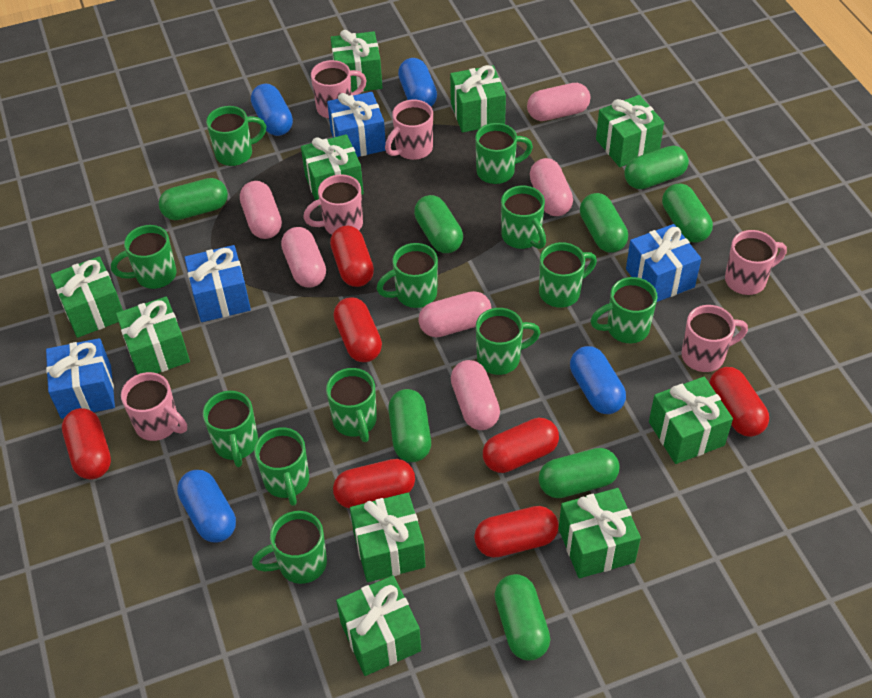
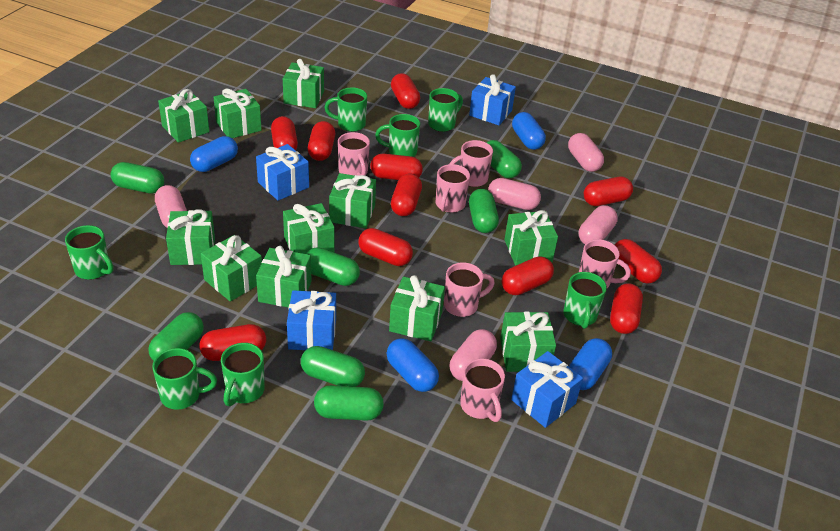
green capsule: [159,178,228,220] [388,389,431,462] [414,195,463,253] [494,574,550,660] [539,448,620,498] [580,193,628,253] [624,145,689,189] [662,184,713,243] = 8 -> [111,162,164,194] [148,312,204,361] [301,346,365,387] [306,247,360,286] [314,385,384,421] [469,189,499,233] [486,140,522,178] = 7
green gift: [51,256,123,338] [116,297,190,374] [301,134,364,206] [331,30,383,92] [336,575,421,676] [350,493,425,582] [450,65,506,132] [558,488,641,578] [596,95,664,167] [649,377,733,464] = 10 -> [158,89,210,143] [166,209,215,265] [201,235,262,302] [214,88,262,138] [256,246,312,308] [283,59,324,108] [283,203,335,254] [329,173,376,228] [389,275,445,342] [500,312,556,372] [504,210,558,266] = 11
green mug: [111,225,177,289] [203,391,258,467] [206,106,267,166] [252,511,327,584] [254,427,309,506] [326,368,377,442] [376,243,438,308] [475,123,533,184] [476,308,541,375] [501,186,546,249] [539,242,597,307] [590,277,657,343] = 12 -> [65,225,113,280] [152,348,217,410] [221,343,265,406] [324,87,367,132] [375,114,420,157] [428,88,463,132] [563,272,607,329] = 7
pink capsule: [240,181,282,239] [281,227,326,287] [418,291,492,337] [451,360,500,430] [527,83,590,121] [530,158,573,216] = 6 -> [155,185,187,228] [450,329,497,381] [488,178,541,210] [568,133,604,172] [579,205,618,244] = 5
red capsule: [62,408,111,480] [330,226,374,287] [333,459,415,508] [334,297,382,362] [474,506,559,558] [483,418,559,473] [709,367,769,437] = 7 -> [199,324,266,361] [271,116,298,150] [308,121,335,161] [358,228,413,266] [370,154,423,180] [391,73,420,109] [391,173,422,216] [502,256,554,295] [584,176,633,206] [610,283,643,334] [615,239,662,284] = 11

